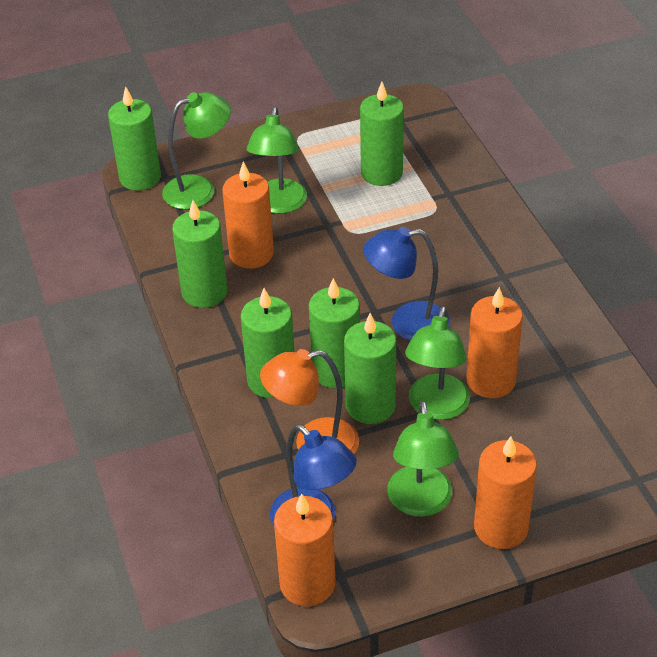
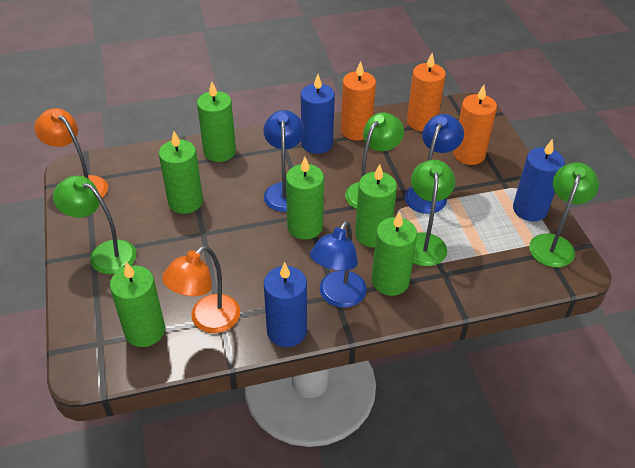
blue candle: none = 0 -> [264,262,307,347] [301,74,335,154] [513,139,565,221] = 3
blue lamp: [270,424,357,526] [363,227,450,341] = 2 -> [263,110,305,212] [310,221,367,308] [405,114,464,214] = 3
orange candle: [222,161,274,268] [274,493,335,606] [466,287,523,398] [474,436,537,549] = 4 -> [341,61,376,141] [407,53,446,132] [453,85,497,165] = 3
orange lamp: [260,349,359,454] = 1 -> [34,108,108,198] [162,246,240,333] = 2

